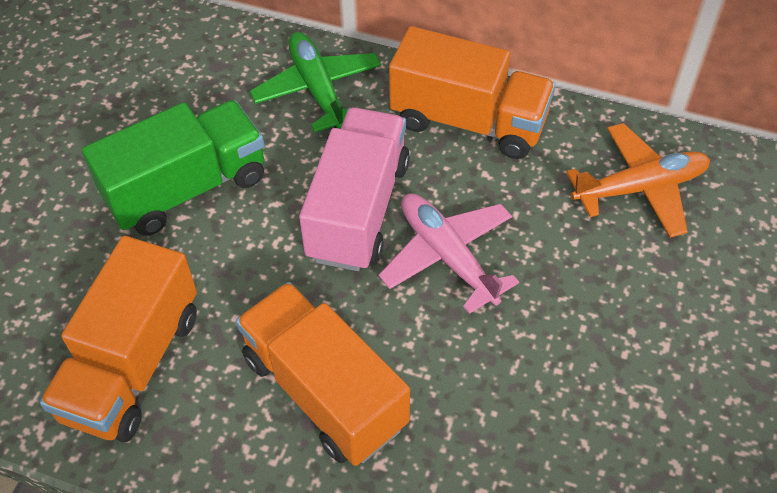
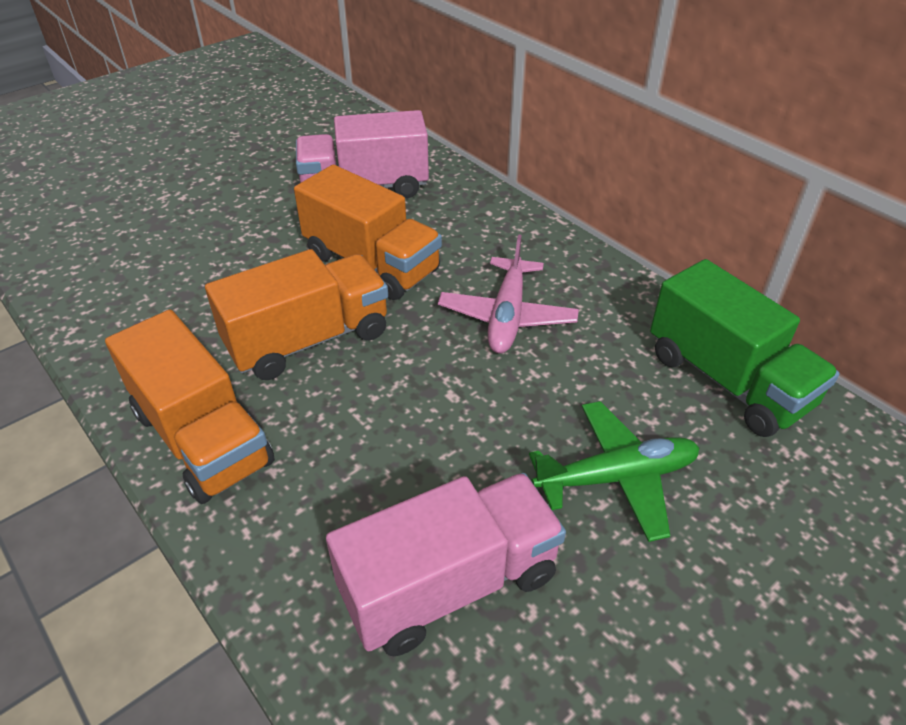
orange plane: [566,123,710,238] = 1 -> none = 0
pink truck: [299,107,410,271] = 1 -> [296,110,429,198] [326,473,566,656] = 2

